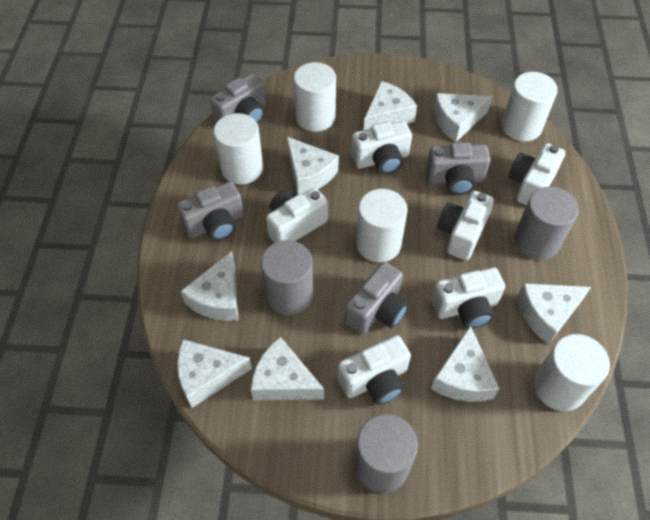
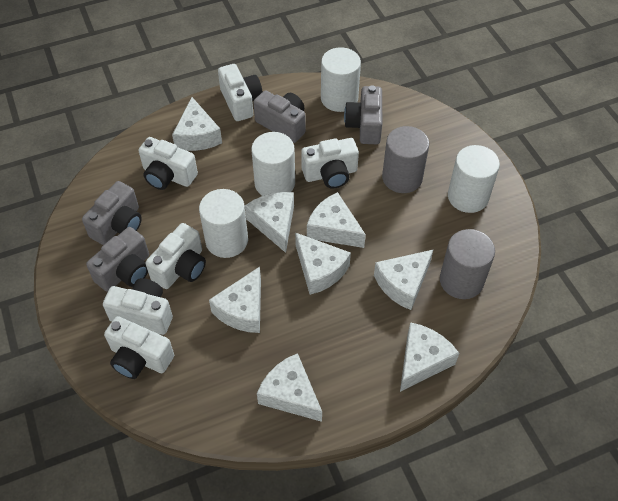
grey cylinder: [261,240,313,315] [354,414,418,493] [514,187,579,260] = 3 -> [382,126,429,193] [440,229,495,299] = 2
white cylinder: [213,113,263,185] [294,62,336,132] [356,189,408,262] [502,72,558,141] [534,334,610,411] = 5 -> [199,189,248,258] [251,132,295,196] [321,47,361,112] [448,145,500,213] = 4

